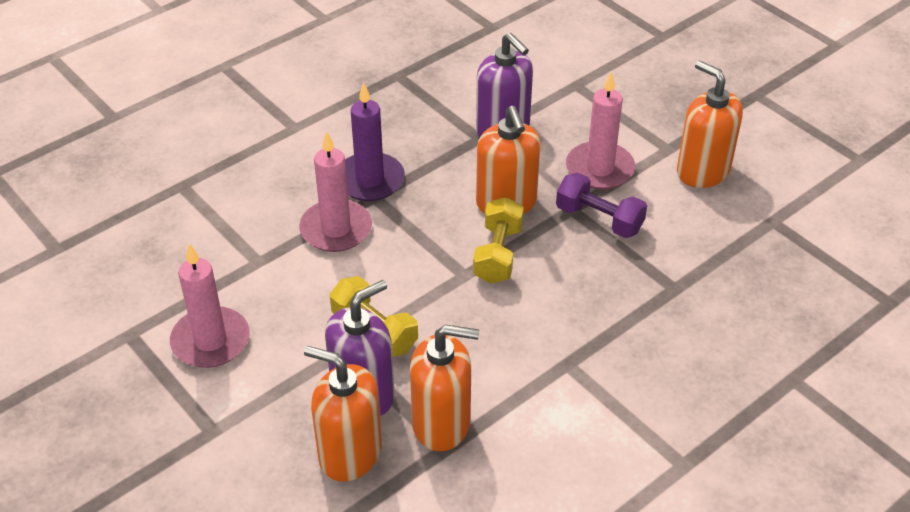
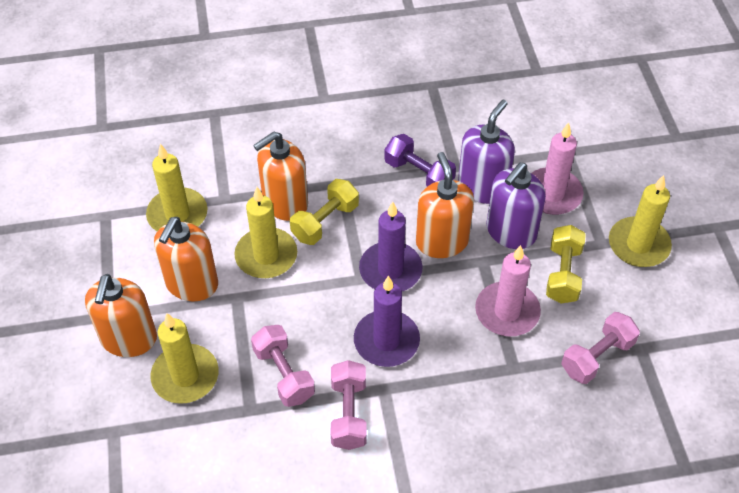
pink candle: [170,243,250,368] [299,131,372,252] [566,72,635,190] = 3 -> [475,245,541,336] [532,122,584,215] = 2
pink dumbbell: none = 0 -> [251,325,315,407] [331,360,367,450] [561,312,640,384] = 3
purple candle: [345,82,405,201] = 1 -> [354,276,420,367] [359,202,423,291] = 2
yellow candle: none = 0 -> [146,144,207,231] [150,313,219,404] [234,187,297,278] [609,175,672,267] = 4

